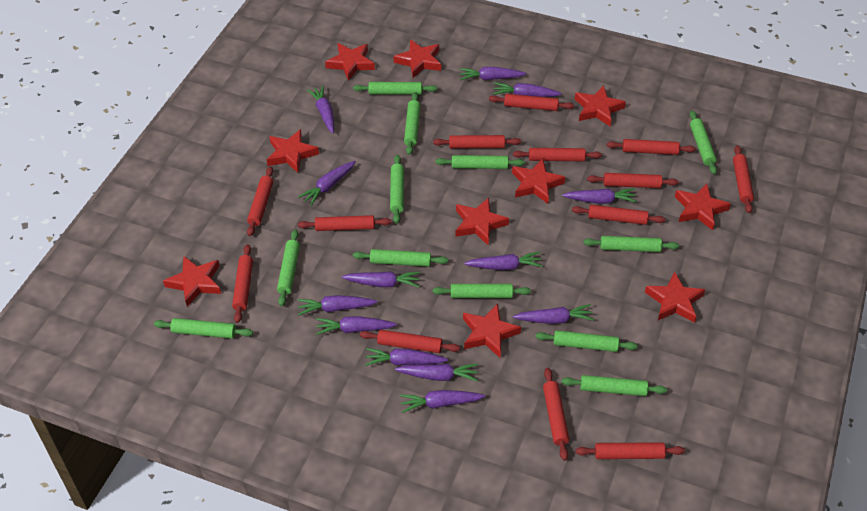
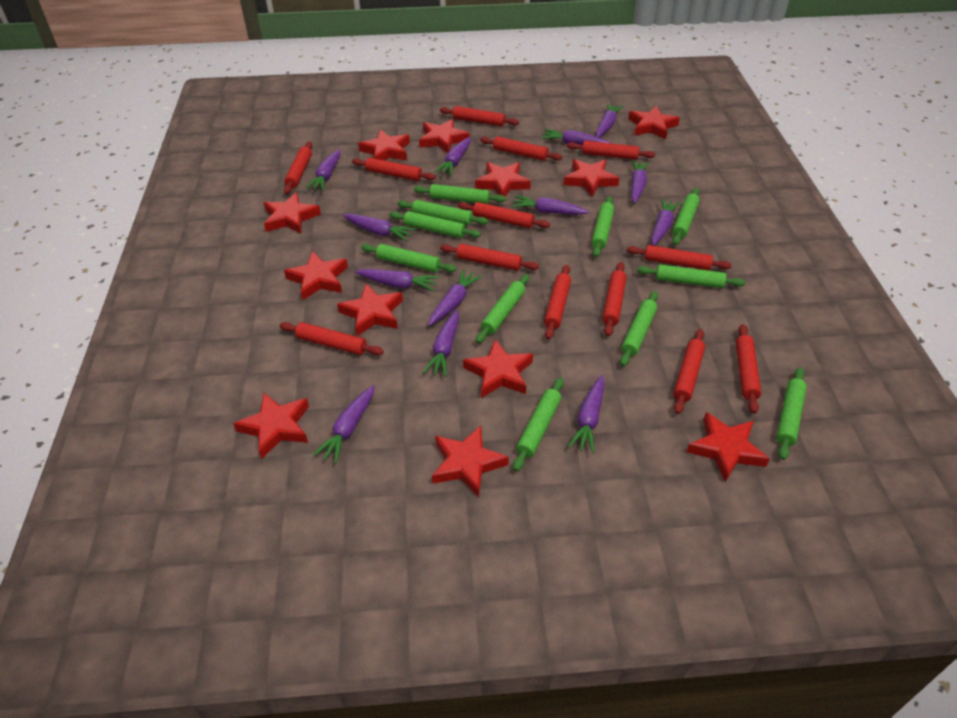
green rolling pin: [154,318,253,339] [277,229,300,306] [353,82,437,95] [353,249,448,267] [390,155,404,224] [404,92,420,155] [433,284,531,298] [435,155,525,169] [535,330,638,352] [562,375,667,396] [583,236,679,252] [690,110,717,174] = 12 -> [361,244,457,272] [389,211,481,238] [398,200,488,225] [414,184,506,204] [476,274,529,343] [513,378,564,471] [591,196,614,257] [620,291,658,366] [637,264,745,288] [672,188,700,245] [776,367,807,460] = 11
red star: [163,256,221,307] [267,129,319,173] [325,43,375,81] [394,39,441,78] [455,198,509,246] [463,303,521,358] [512,159,565,204] [575,85,626,126] [645,271,706,323] [675,184,731,230] = 10 -> [233,393,309,459] [263,192,321,234] [284,251,348,300] [337,283,403,336] [358,129,410,160] [419,119,470,153] [432,426,509,497] [463,339,533,398] [475,162,531,197] [563,159,619,197] [628,105,680,139] [687,412,770,482] = 12

